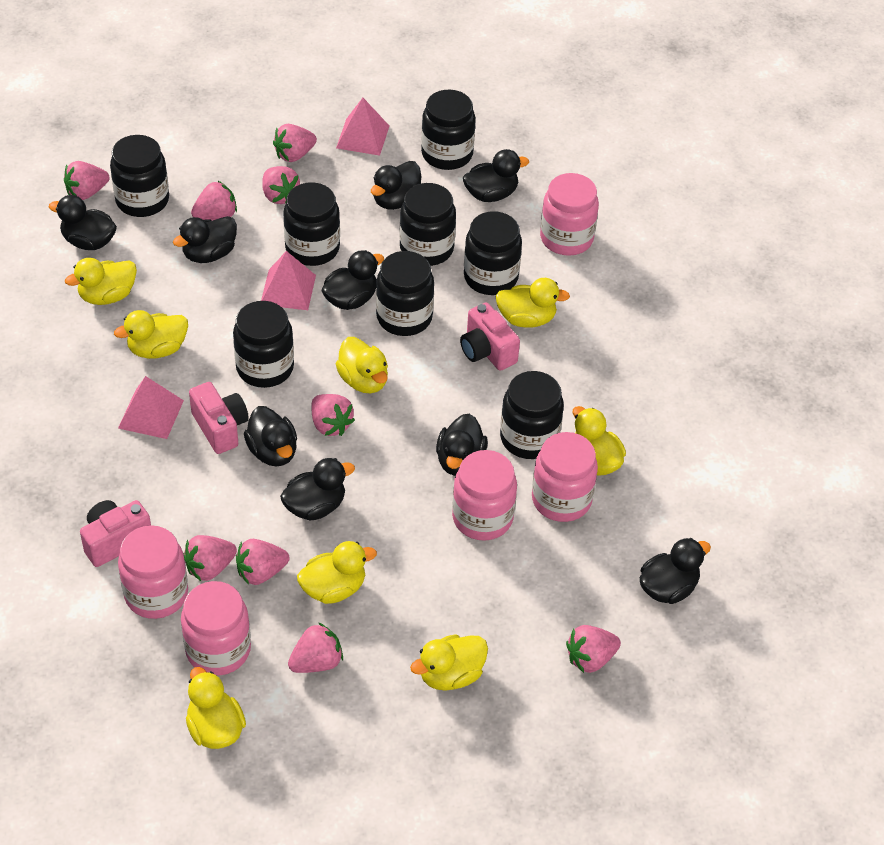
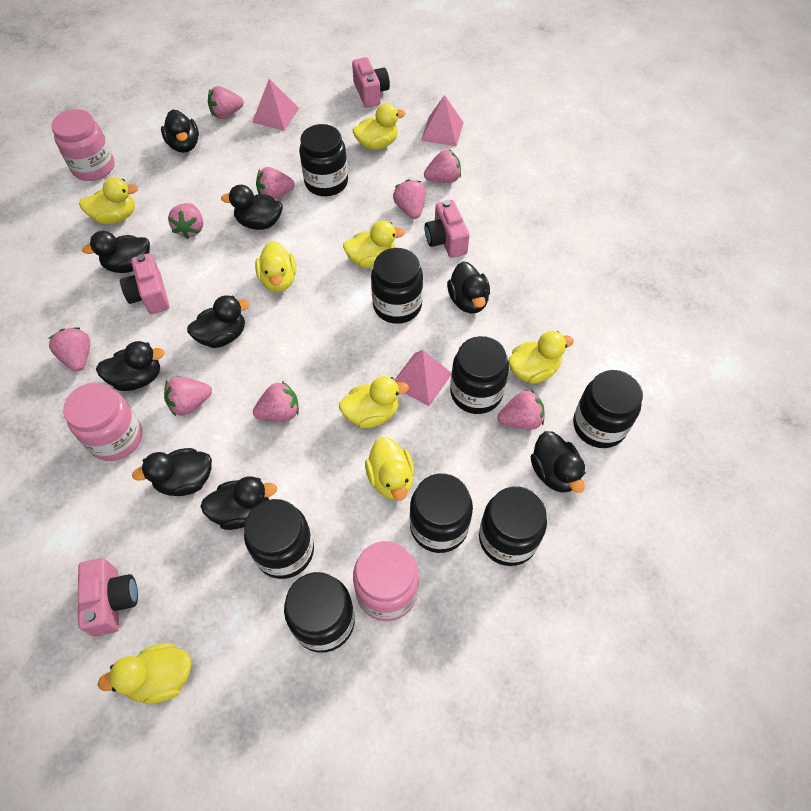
pink camera: [80,500,151,567] [189,382,249,454] [460,302,520,371] = 3 -> [78,558,138,637] [120,253,169,314] [352,57,390,108] [425,200,470,258] = 4
pink jar: [118,525,188,619] [181,581,251,676] [452,450,517,541] [532,432,598,522] [540,173,599,256] = 5 -> [51,109,115,181] [63,383,142,461] [353,541,419,621] = 3

